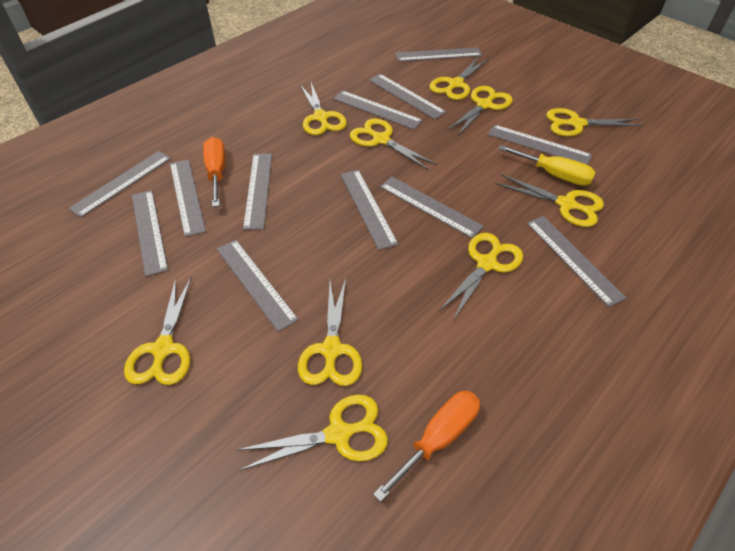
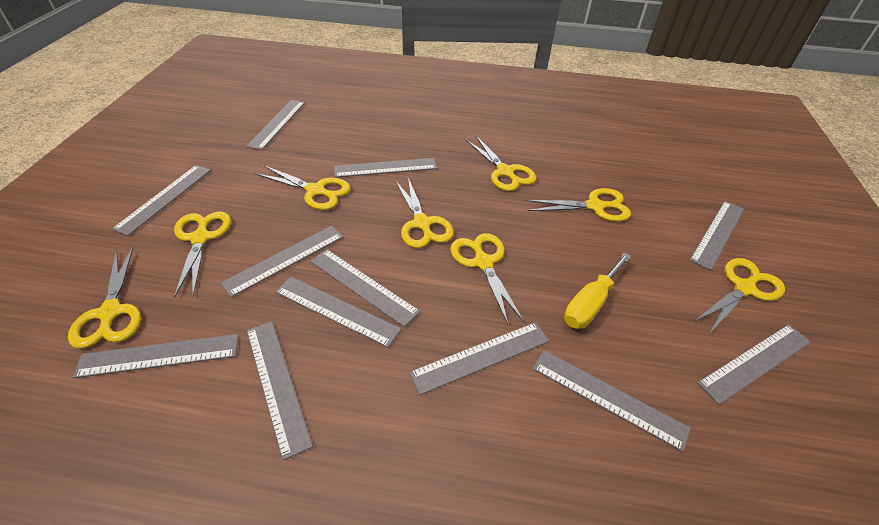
orange screwdriver: [203,137,225,207] [373,391,480,502] = 2 -> none = 0
yellow scissors: [124,276,192,385] [237,394,388,471] [298,278,362,386] [300,82,347,135] [350,119,437,170] [429,57,489,100] [439,233,523,319] [447,86,513,137] [496,174,604,227] [546,108,643,136] = 10 -> [68,247,141,349] [174,211,231,298] [255,166,351,210] [395,178,454,248] [450,233,524,324] [466,136,536,191] [526,188,631,222] [694,258,785,334] = 8

